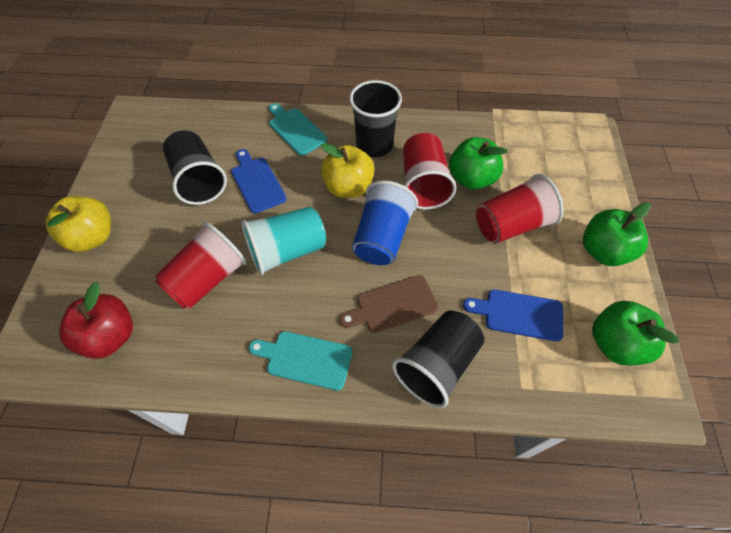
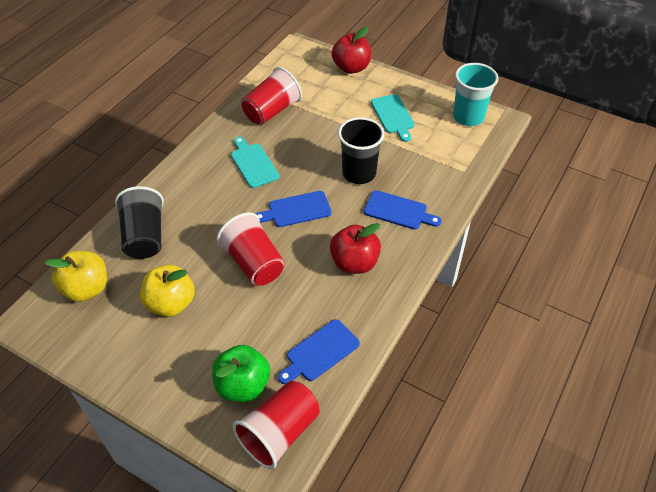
black cup: [163,130,227,205] [349,80,402,158] [392,310,485,408] = 3 -> [115,186,164,259] [338,117,384,184] = 2
blue cup: [352,180,418,265] = 1 -> none = 0
blue cutting board: [231,149,287,214] [463,290,563,342] = 2 -> [256,191,332,227] [278,319,360,384] [364,190,441,230] = 3
brown cutting board: [340,275,438,333] = 1 -> none = 0
green apple: [449,137,508,190] [583,202,651,266] [592,301,679,365] = 3 -> [212,345,270,402] = 1
red apple: [59,282,133,359] = 1 -> [330,223,381,274] [332,27,371,74] = 2

